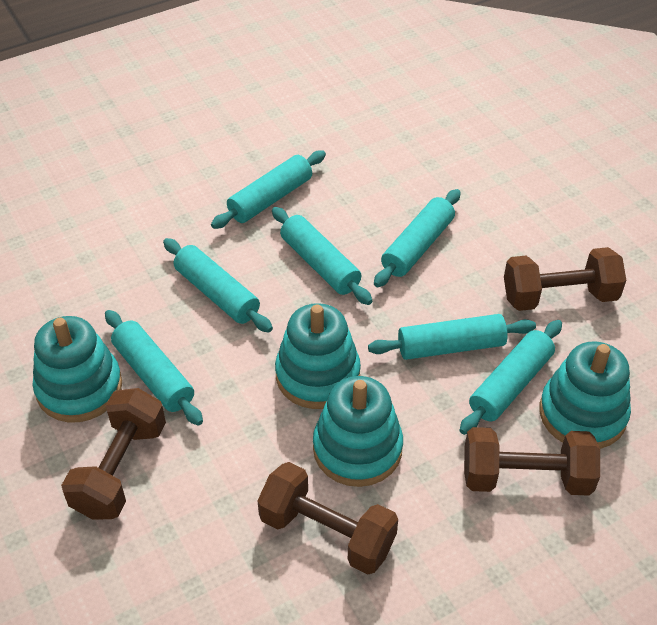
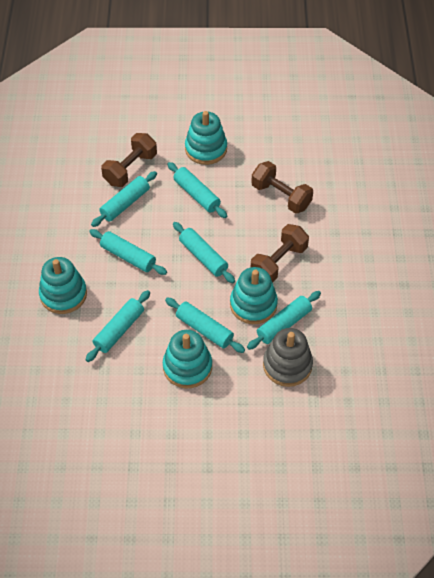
brown dumbbell: [61,388,166,520] [258,462,398,575] [464,427,600,496] [504,247,626,311] = 4 -> [101,133,157,187] [251,161,313,214] [251,224,309,283] = 3
grey stacking toy: none = 0 -> [263,328,313,387] = 1

